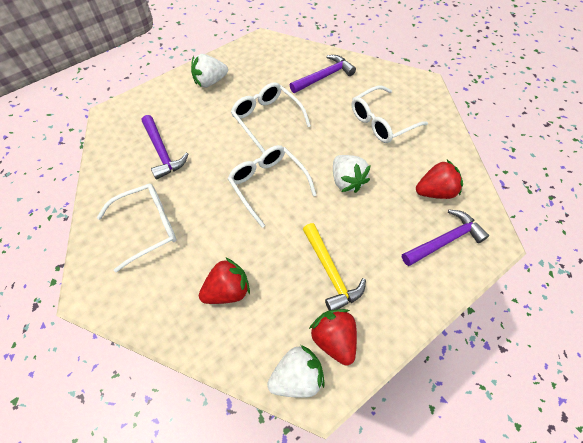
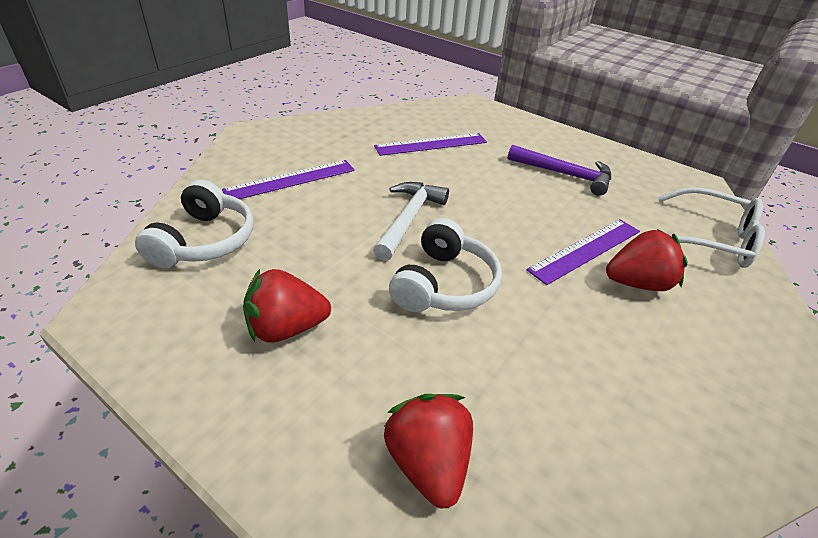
purple hammer: [142,115,188,179] [290,55,356,93] [402,209,489,266] = 3 -> [508,145,611,196] = 1
purple ruler: none = 0 -> [222,160,355,199] [374,133,487,156] [527,219,640,285] = 3
white glasses: [97,183,177,272] [228,145,316,228] [231,82,311,153] [352,86,428,143] = 4 -> [658,187,765,268] = 1
white hammer: none = 0 -> [373,182,449,261] = 1
white headphones: none = 0 -> [135,180,254,268] [389,218,502,312] = 2
white strawberry: [191,54,228,88] [267,345,325,398] [333,155,371,193] = 3 -> none = 0
yellow hammer: [303,223,366,311] = 1 -> none = 0

